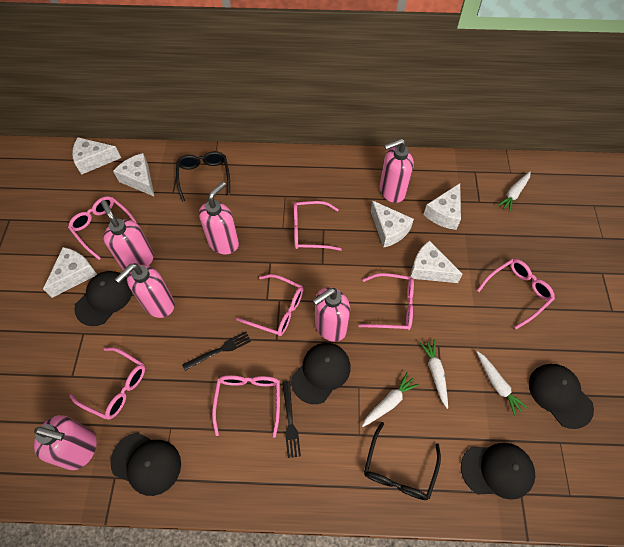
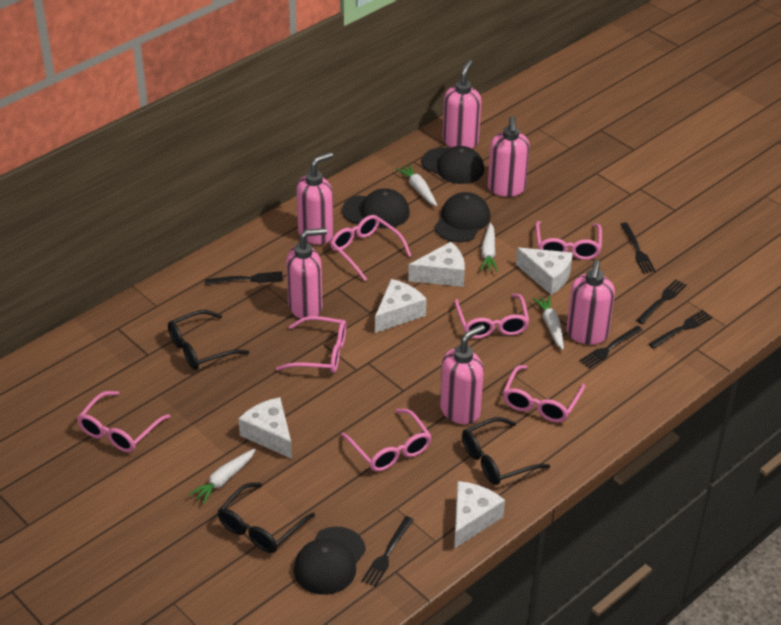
black cap: [74,271,133,326] [110,433,181,496] [291,343,351,404] [461,443,535,500] [529,364,594,429] = 5 -> [294,527,366,595] [342,188,410,228] [422,146,484,184] [434,192,490,242] = 4
black fork: [182,331,251,371] [282,381,301,458] = 2 -> [205,271,283,285] [362,516,414,587] [579,326,643,369] [620,222,655,273] [636,279,687,324] [649,310,712,349] = 6
black glasses: [176,151,230,202] [364,422,441,500] = 2 -> [168,310,249,370] [218,483,315,553] [462,417,550,485] = 3
white cheese: [43,247,97,298] [72,137,121,175] [113,153,155,197] [371,200,414,248] [410,240,463,283] [423,183,461,230] = 6 -> [239,397,292,459] [375,279,427,333] [408,242,465,287] [454,481,505,549] [516,248,573,295] = 5

